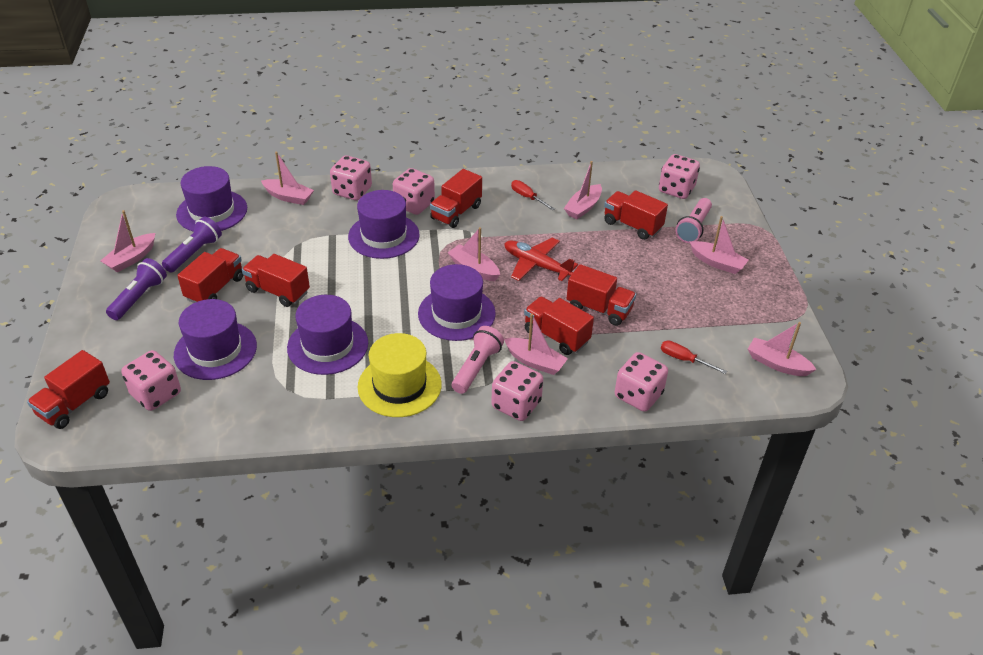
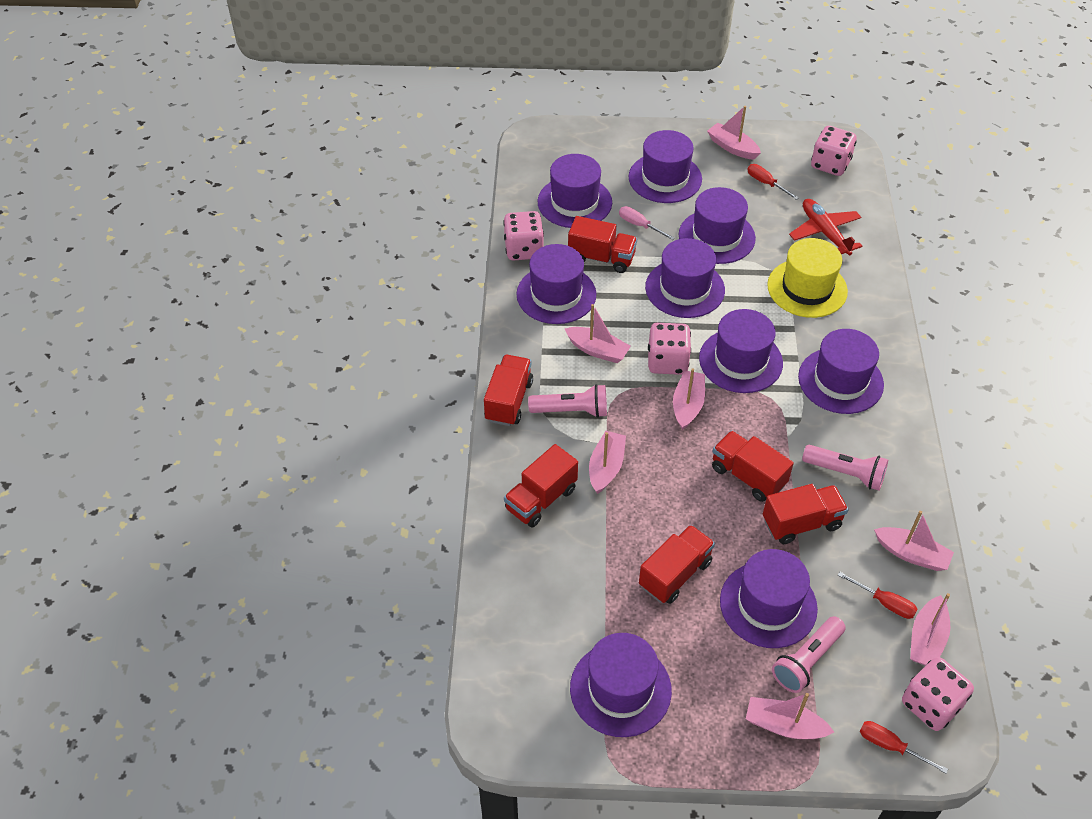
pink dice: [121,350,181,411] [330,155,372,200] [393,168,435,215] [491,361,543,421] [615,352,668,412] [659,154,700,199] = 6 -> [503,211,544,261] [648,323,691,375] [811,126,857,176] [902,657,974,731] = 4
pink flashlight: [452,326,504,394] [675,198,712,243] = 2 -> [528,384,607,418] [772,616,846,693] [802,445,888,491] = 3
pink screwdriver: none = 0 -> [619,206,675,240] = 1
purple flashlight: [106,258,167,320] [162,217,222,272] = 2 -> none = 0
purple hat: [174,299,257,380] [176,166,247,232] [287,295,368,375] [348,190,420,259] [418,264,496,341] = 5 -> [516,244,596,324] [537,154,612,228] [570,633,672,737] [629,130,702,203] [645,238,725,318] [679,187,756,264] [699,309,783,393] [720,549,818,648] [798,329,884,414] = 9
red screwdriver: [511,180,555,210] [661,340,727,374] = 2 -> [747,164,799,200] [838,572,917,619] [860,721,948,774] = 3
red truck: [27,350,110,429] [177,248,243,303] [242,254,310,307] [430,169,482,228] [524,296,594,355] [567,264,636,326] [604,190,668,240] = 7 -> [484,355,533,426] [504,444,578,528] [568,216,637,273] [639,525,715,604] [712,431,794,502] [763,484,848,544] = 6

